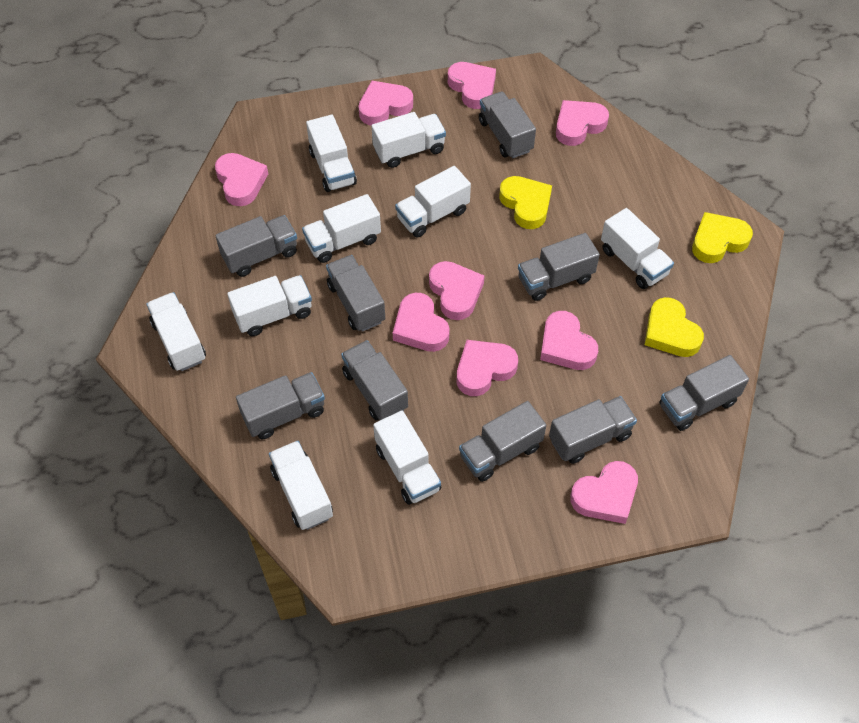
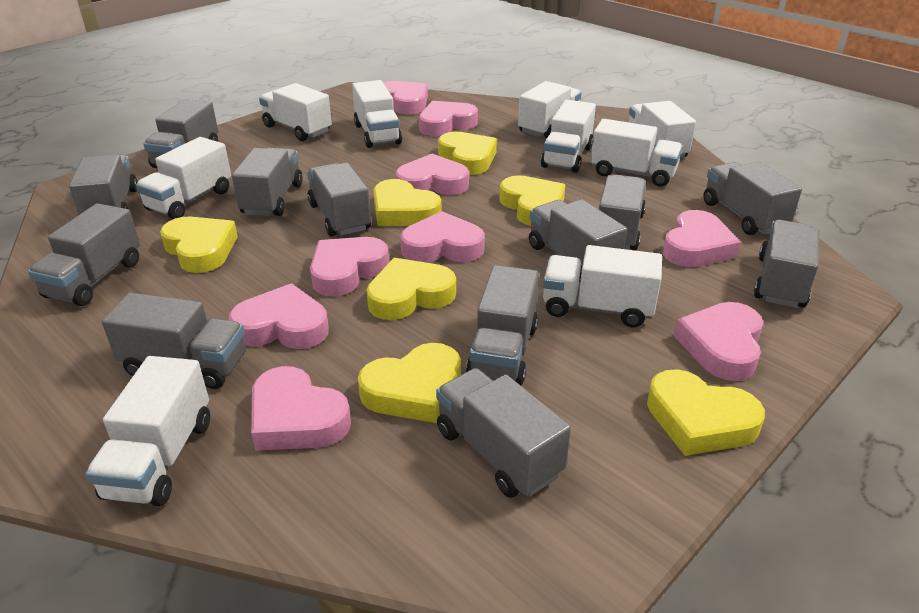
grey truck: [215,215,297,277] [236,372,325,439] [326,255,385,332] [341,340,408,420] [459,401,546,482] [479,92,536,158] [518,233,600,301] [549,396,637,464] [660,355,749,431] = 9 -> [28,203,140,306] [69,154,138,215] [102,293,246,389] [143,99,218,168] [232,148,303,216] [307,163,371,237] [436,368,571,498] [466,265,539,386] [529,199,627,282] [599,175,646,250] [703,162,802,235] [754,220,819,308] = 12
yellow heart: [499,176,552,229] [645,297,704,357] [692,212,753,263] = 3 -> [160,217,238,273] [358,343,461,423] [366,258,456,320] [373,179,442,226] [438,132,497,175] [499,175,565,226] [647,369,765,456] = 7

